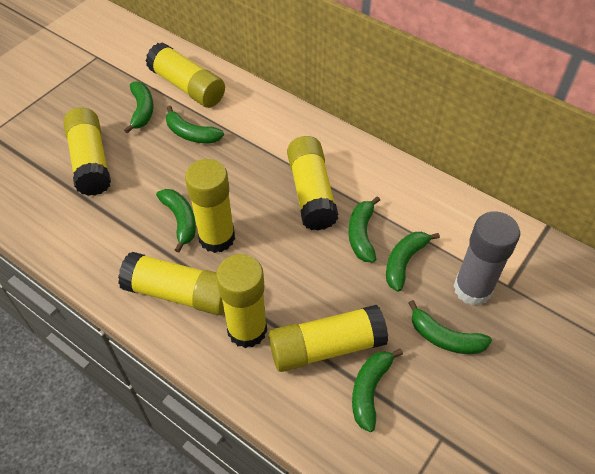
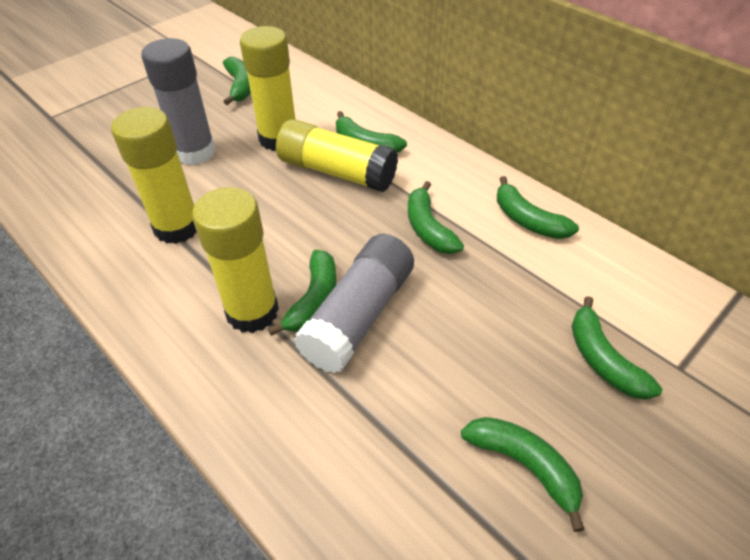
grey glue stick: [454,211,520,306] = 1 -> [141,38,216,165] [294,234,414,373] = 2
yellow glue stick: [63,107,111,196] [118,252,224,315] [146,42,225,108] [185,159,235,253] [216,254,267,348] [269,305,388,372] [287,136,339,231] = 7 -> [111,107,197,244] [192,187,279,333] [240,26,295,151] [276,119,398,192] = 4

